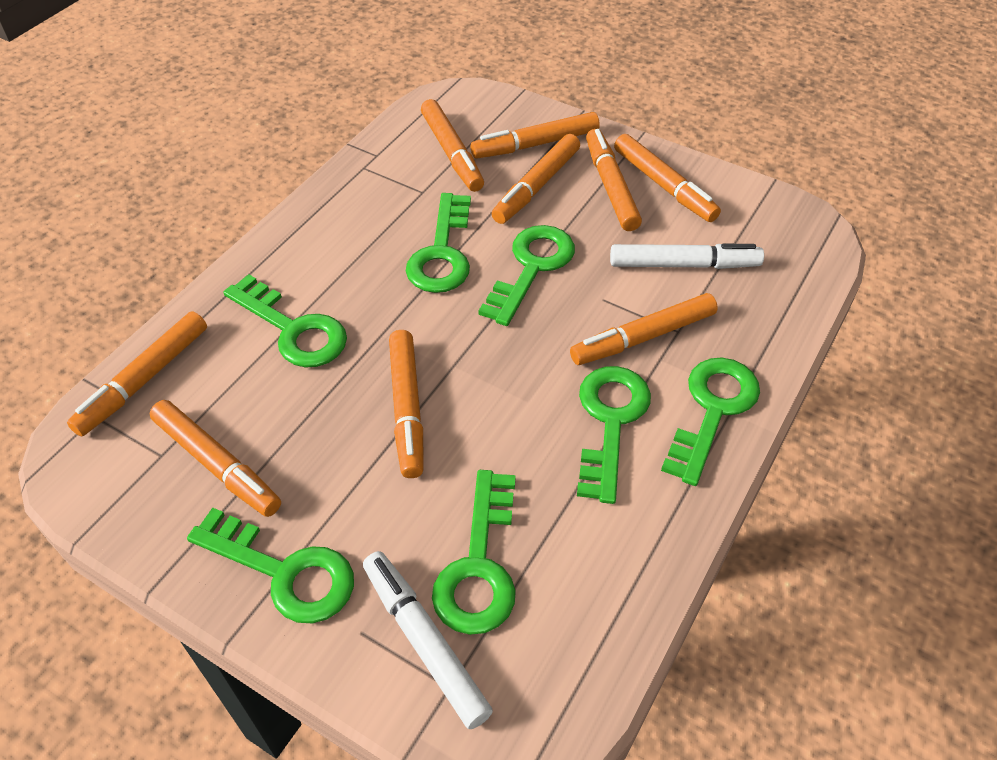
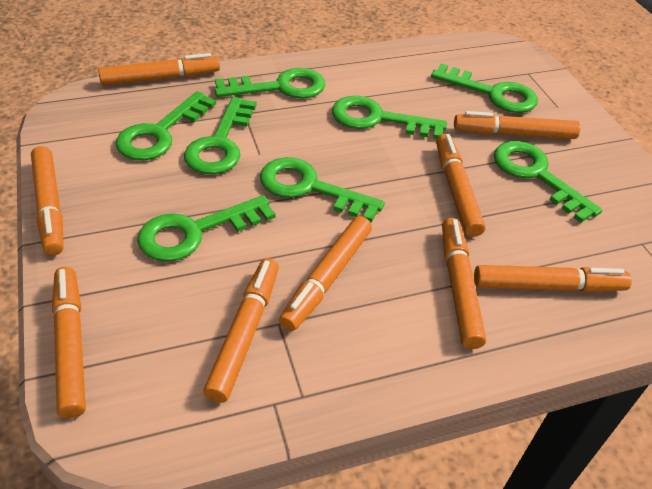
green key: [187,508,354,623] [223,274,347,368] [406,193,471,293] [432,470,516,635] [478,225,575,326] [577,366,651,504] [661,357,760,486] = 7 -> [116,91,216,160] [137,195,275,262] [184,97,257,174] [215,68,325,99] [260,157,385,223] [332,96,447,139] [431,63,538,113] [494,141,602,223] = 8
white marker: [363,551,493,729] [610,244,764,269] = 2 -> none = 0

